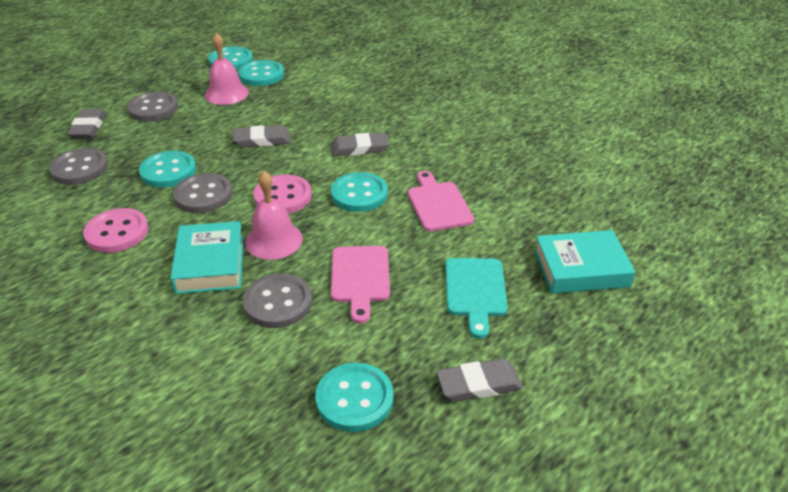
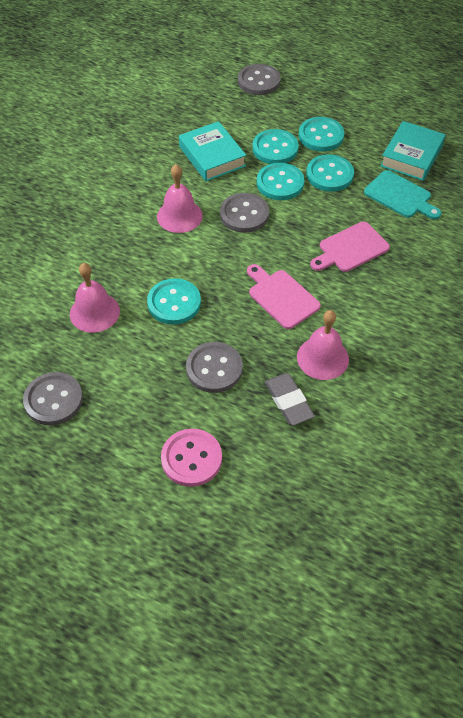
grey eraser: [67,109,106,138] [233,125,291,147] [330,133,389,156] [436,359,523,402] = 4 -> [265,373,315,426] = 1
pink bell: [205,33,249,105] [245,171,303,260] = 2 -> [70,263,120,333] [157,164,203,233] [297,310,349,380] = 3
pink button: [83,208,149,253] [253,175,312,214] = 2 -> [161,429,222,487] = 1

